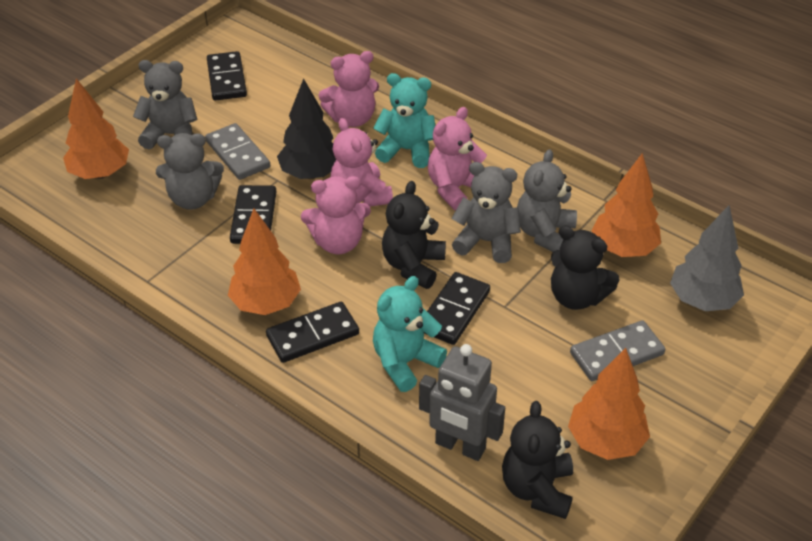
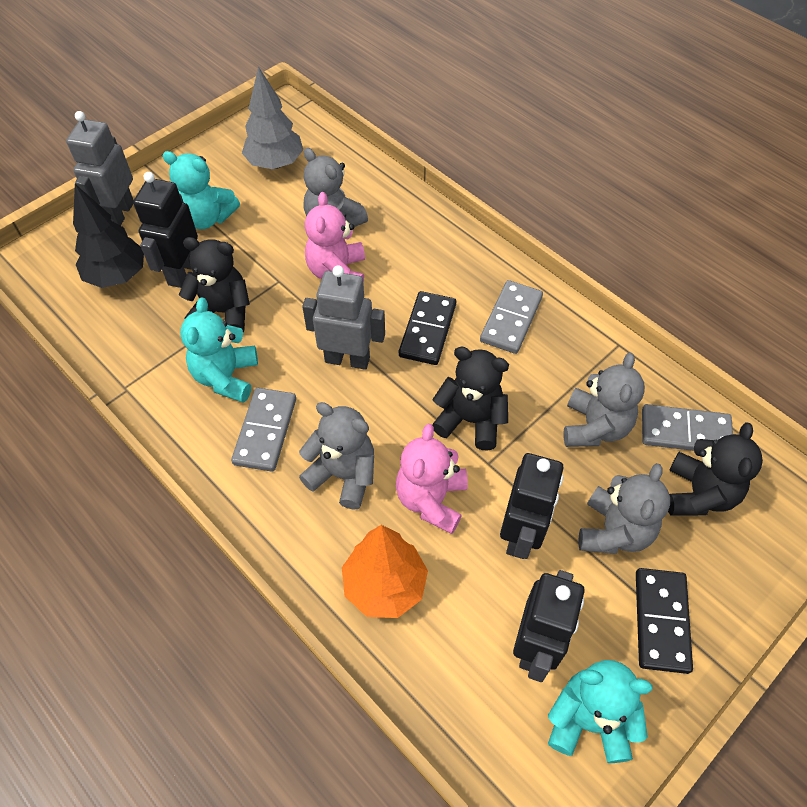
black domino: [207,51,247,101] [230,185,277,244] [266,302,359,363] [424,272,490,345] = 4 -> [399,291,456,365] [636,568,693,674] = 2
black robot: none = 0 -> [133,172,198,288] [500,453,563,559] [513,570,585,682] = 3
grey domino: [205,123,270,180] [570,320,665,381] = 2 -> [231,388,296,472] [480,280,543,354] [642,404,733,451] = 3
grey robot: [419,344,505,461] = 1 -> [66,111,134,226] [302,265,385,370] = 2
orange tree: [63,78,129,179] [228,209,301,315] [568,348,650,460] [591,153,661,257] = 4 -> [342,525,428,618] = 1
pink teddy bear: [301,176,371,254] [319,51,379,127] [331,118,393,206] [428,107,487,211] = 4 -> [305,192,365,283] [396,424,468,534] = 2
turquoise teddy bear: [373,73,435,168] [373,276,447,392] = 2 -> [162,151,240,229] [180,297,258,403] [548,660,653,763] = 3

